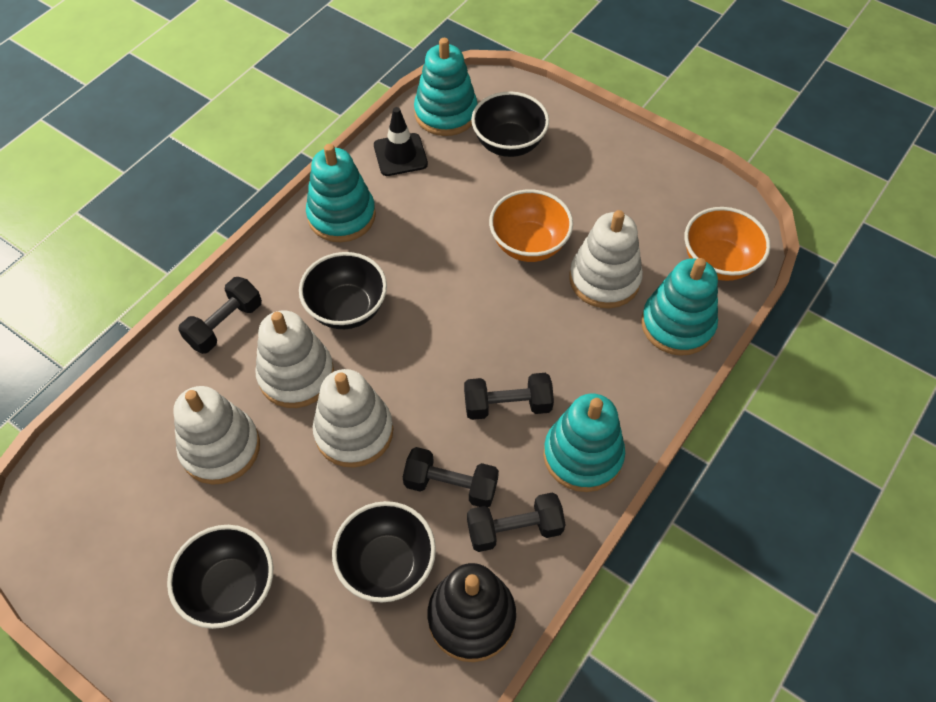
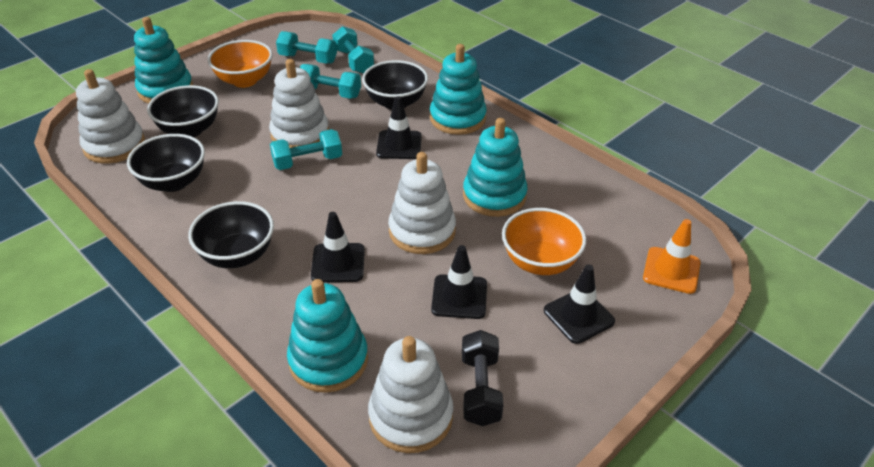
black dumbbell: [178,277,262,354] [403,447,499,507] [464,373,554,420] [467,492,565,552] = 4 -> [462,330,503,426] = 1
black stacking toy: [427,563,516,662] = 1 -> none = 0
black traffic cone: [374,107,428,176] = 1 -> [311,212,365,282] [376,96,422,159] [431,245,487,319] [544,264,615,344] = 4
orange traffic cone: none = 0 -> [643,219,700,294] = 1
turquoise dumbbell: none = 0 -> [270,129,342,170] [276,31,337,64] [300,64,361,99] [332,26,374,74] = 4

